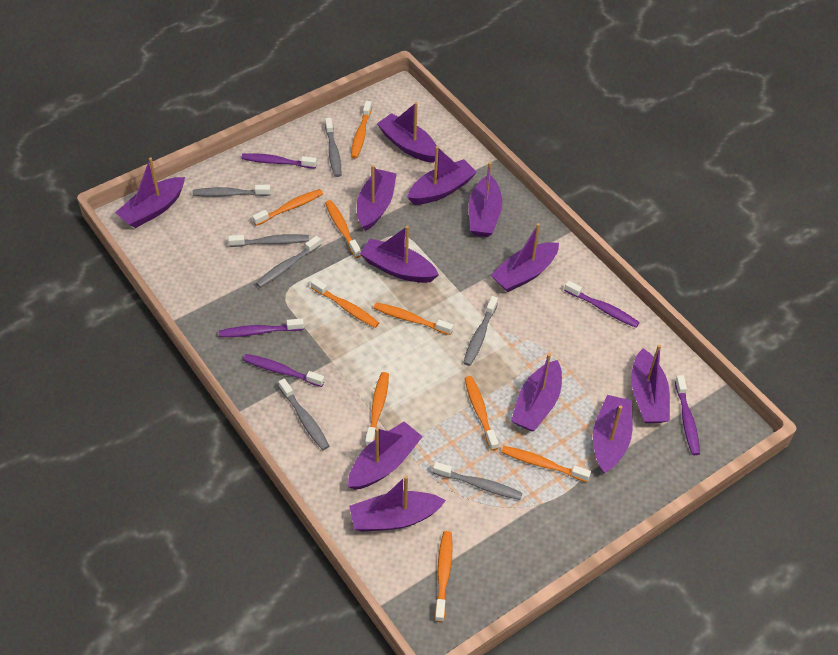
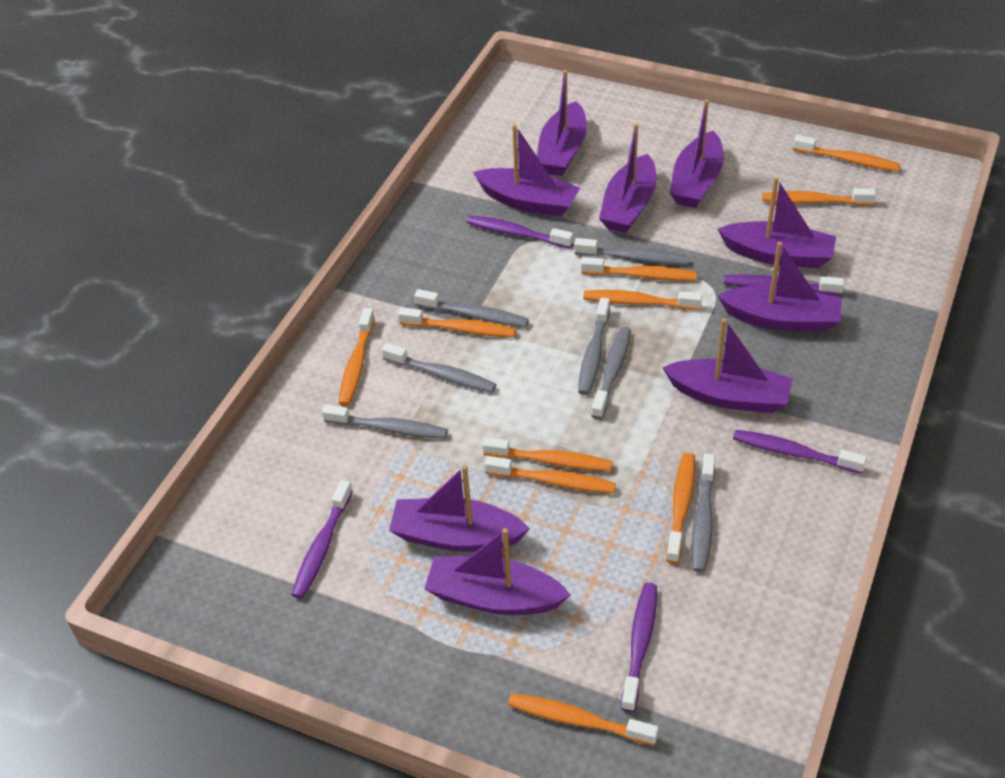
orange toothbrush: [252,189,323,226] [311,278,379,328] [325,200,361,258] [351,101,372,158] [365,372,389,446] [374,302,453,335] [435,531,453,622] [464,376,499,451] [501,446,591,482] = 9 -> [339,308,375,406] [398,307,516,337] [482,437,613,471] [485,456,616,493] [508,693,659,746] [581,257,697,281] [583,290,702,310] [666,453,695,564] [762,188,876,205] [793,135,901,172] = 10
purple boat: [115,157,185,228] [348,422,423,490] [349,475,446,532] [357,165,397,231] [360,226,439,283] [377,102,437,163] [407,146,477,205] [469,162,502,237] [491,223,559,292] [511,353,562,431] [593,395,632,474] [631,345,670,423] = 12 -> [389,465,530,552] [424,528,571,615] [473,124,580,217] [537,70,587,176] [599,124,656,233] [662,318,793,413] [670,99,724,208] [717,242,842,332] [718,177,836,268] = 9

